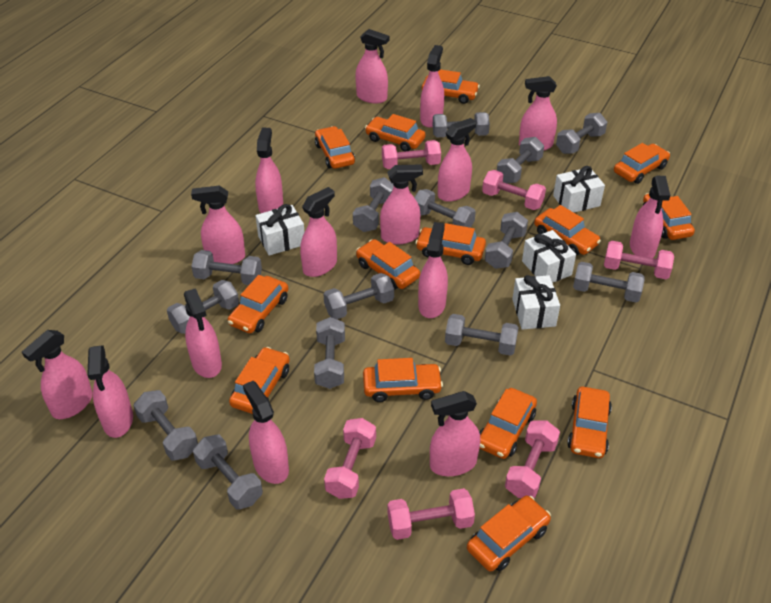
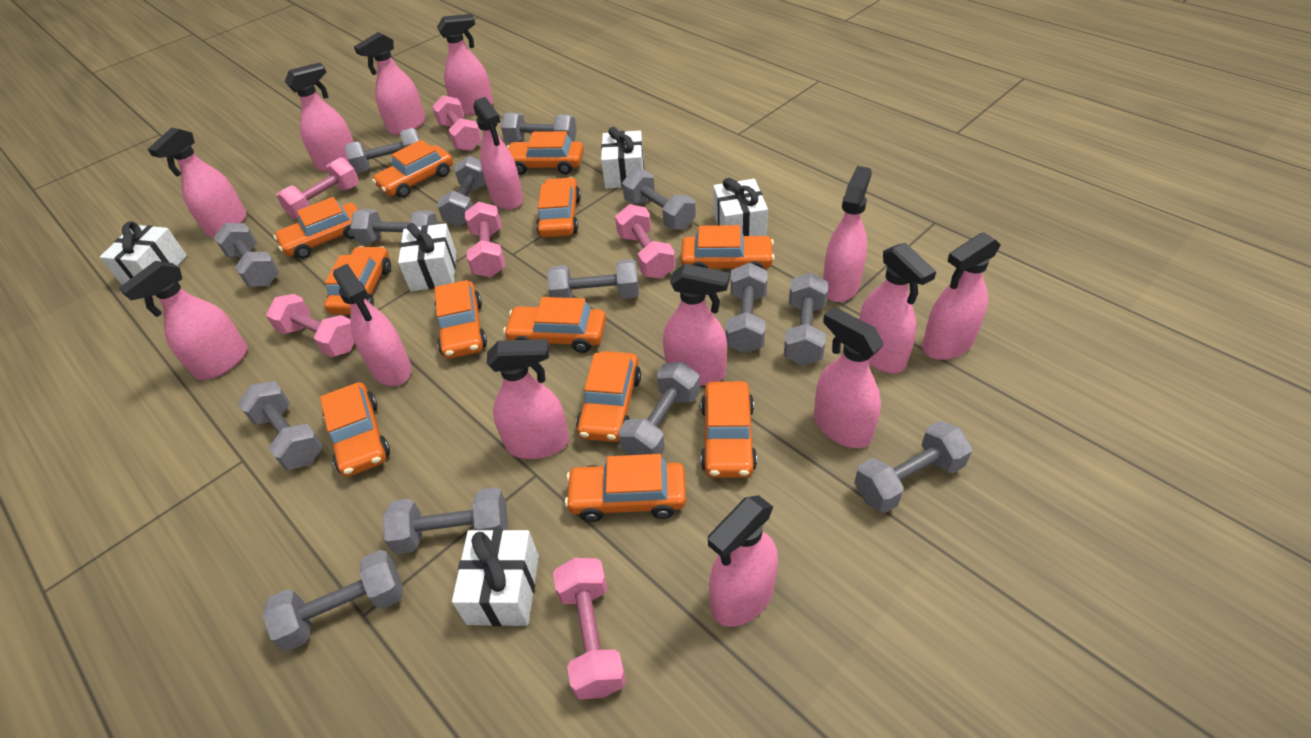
orange car: [228,275,288,333] [229,347,290,414] [315,126,355,169] [356,239,420,290] [363,358,443,402] [365,114,426,151] [415,223,486,265] [422,69,480,104] [467,496,551,572] [479,388,537,459] [534,205,601,256] [567,387,612,458] [614,143,670,184] [643,193,695,240] = 14 -> [274,197,358,259] [320,382,390,477] [324,246,391,315] [372,140,453,198] [434,280,487,359] [503,297,606,353] [507,131,584,175] [536,177,581,237] [565,454,686,522] [576,351,641,442] [681,225,775,269] [701,381,757,478] = 12
pink spray bottle: [22,330,93,419] [87,345,133,438] [184,288,222,378] [191,185,245,264] [243,381,289,484] [255,127,283,213] [300,187,337,277] [355,29,389,104] [380,165,423,244] [418,222,448,318] [420,45,444,127] [430,391,480,476] [438,118,476,202] [519,76,557,150] [630,176,670,258] = 15 -> [119,261,247,380] [148,127,246,237] [285,62,354,171] [333,264,412,386] [354,32,425,135] [437,14,493,116] [473,97,523,210] [487,339,569,459] [663,264,730,386] [708,495,778,627] [814,307,884,448] [823,166,872,302] [859,243,937,373] [922,232,1001,360] = 14
white gift: [255,204,304,256] [512,275,560,330] [522,230,576,283] [553,166,605,212] = 4 -> [100,222,187,285] [398,223,456,291] [452,529,539,626] [601,127,644,189] [713,178,768,236] = 5

